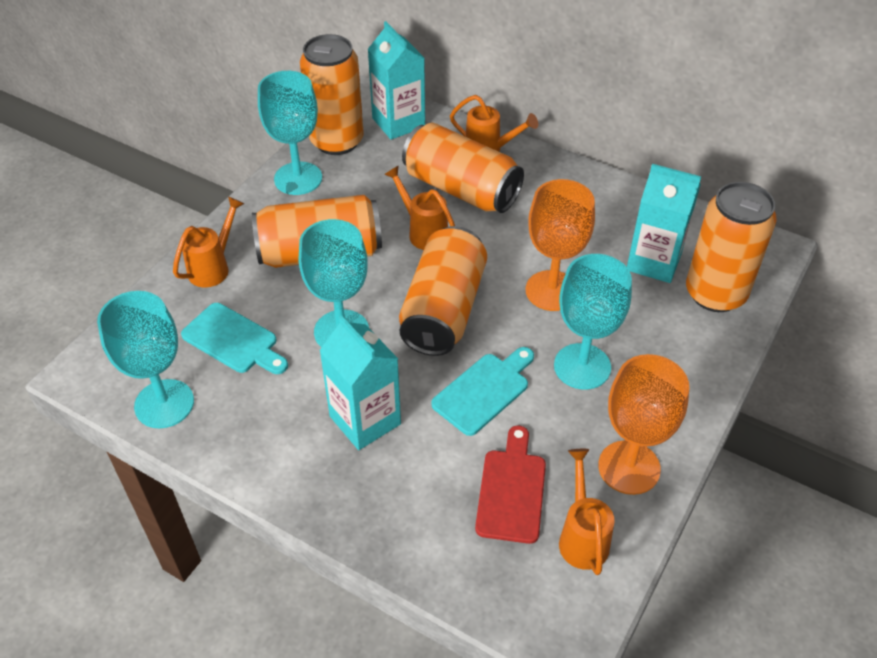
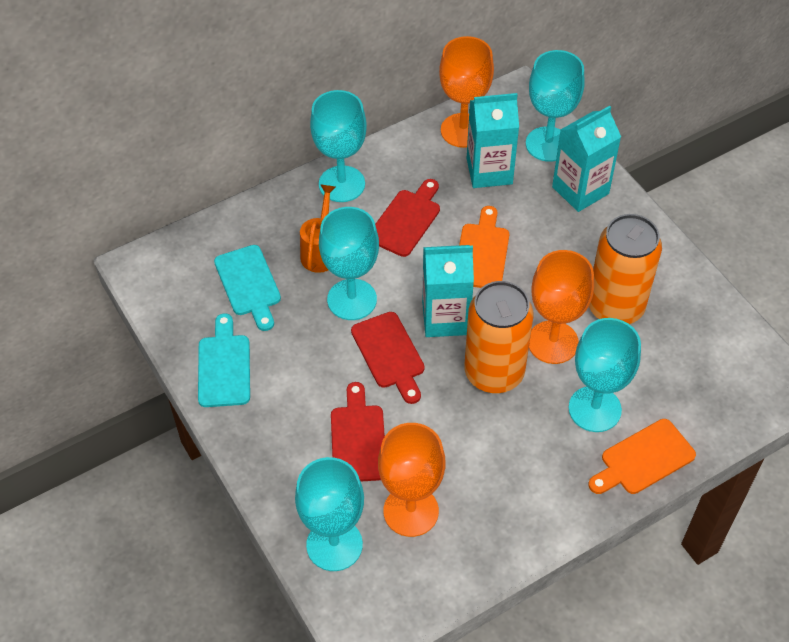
orange can: [252,195,382,268] [300,34,364,155] [399,226,487,356] [402,122,524,213] [686,182,777,312] = 5 -> [464,281,533,393] [589,214,662,324] = 2
orange cutting board: none = 0 -> [459,206,509,288] [588,419,696,494] = 2
orange goblet: [526,179,595,311] [598,354,689,495] = 2 -> [378,423,446,537] [439,36,494,148] [529,250,594,364] = 3
orange watering can: [173,196,244,287] [384,165,455,250] [450,95,538,152] [559,449,615,575] = 4 -> [300,184,335,273] = 1
red cutting board: [475,426,546,544] = 1 -> [331,382,385,481] [351,312,425,404] [375,179,440,257] = 3
turquoise goblet: [97,291,194,428] [258,71,322,195] [299,219,369,348] [554,254,632,389] = 4 -> [295,457,364,571] [310,90,367,202] [319,207,379,320] [526,50,585,162] [569,318,641,432] = 5

